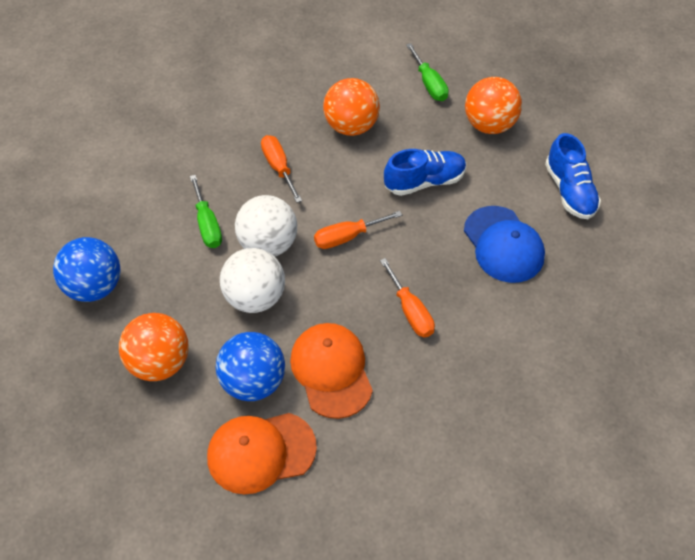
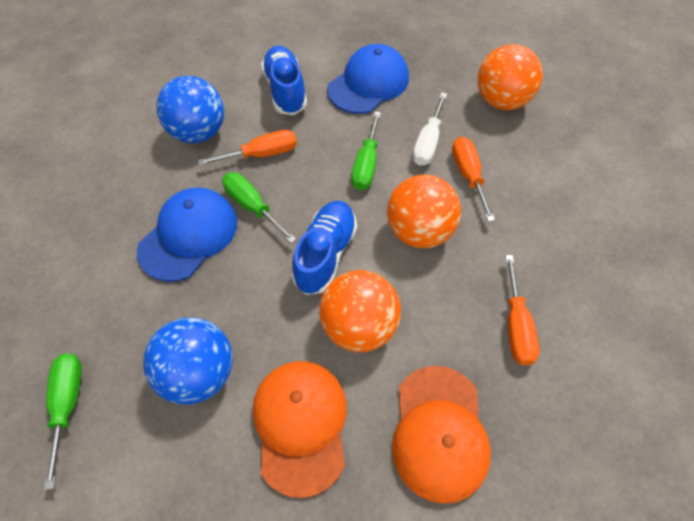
blue cap: [464,206,545,283] = 1 -> [137,188,237,282] [327,44,409,114] = 2
green screwdriver: [190,175,222,248] [406,43,449,101] = 2 -> [44,354,82,490] [222,172,297,243] [352,111,381,190] = 3
white ball: [220,248,285,313] [235,195,297,257] = 2 -> none = 0
white screwdriver: none = 0 -> [413,92,447,166] = 1

